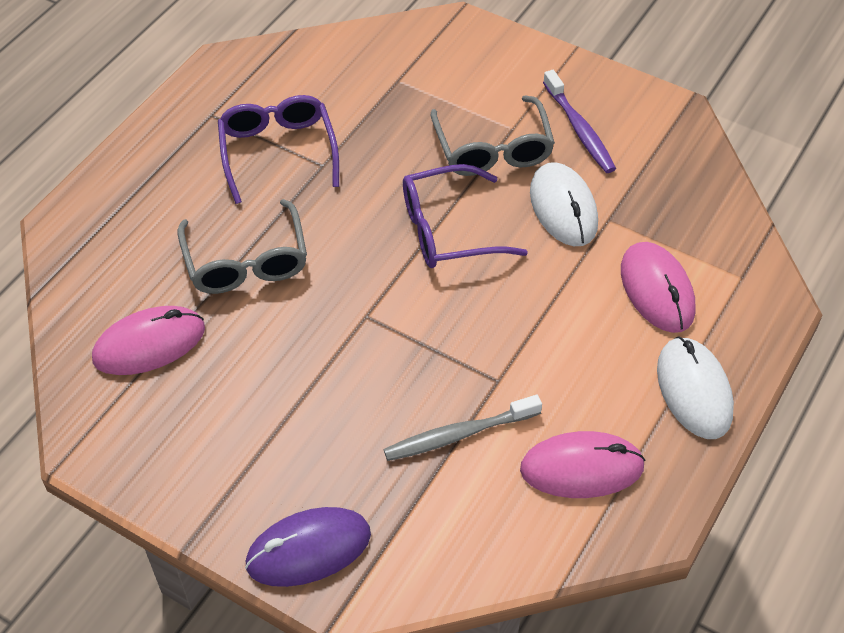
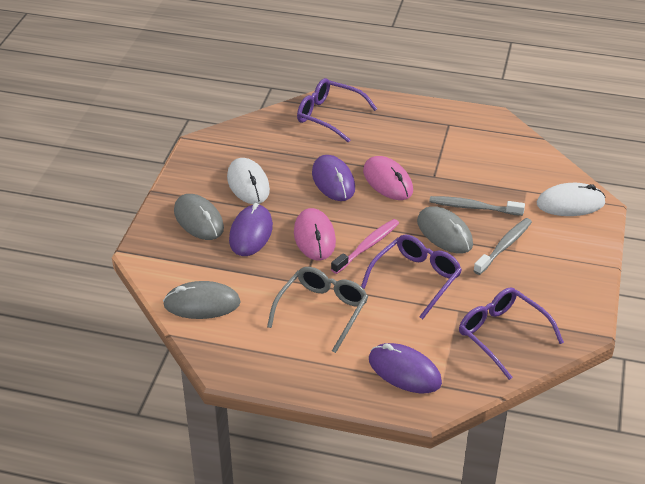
grey glasses: [178,199,307,294] [431,95,555,176] = 2 -> [267,267,368,353] = 1
grey mouse: none = 0 -> [163,281,241,319] [174,194,224,240] [417,207,473,254] = 3
grey toothbrush: [383,395,542,461] = 1 -> [429,196,525,216] [473,218,532,275] = 2
pink mouse: [92,306,205,375] [520,431,645,498] [621,242,695,333] = 3 -> [294,208,336,261] [363,156,413,200] = 2
pink toothbrush: none = 0 -> [331,219,399,274] = 1
purple glasses: [218,95,339,204] [403,164,528,268] = 2 -> [297,78,377,142] [361,235,462,319] [459,287,564,380] = 3
purple mouse: [245,507,371,587] = 1 -> [229,203,273,256] [312,155,355,201] [369,343,442,393] = 3
purple toothbrush: [543,70,616,173] = 1 -> none = 0

